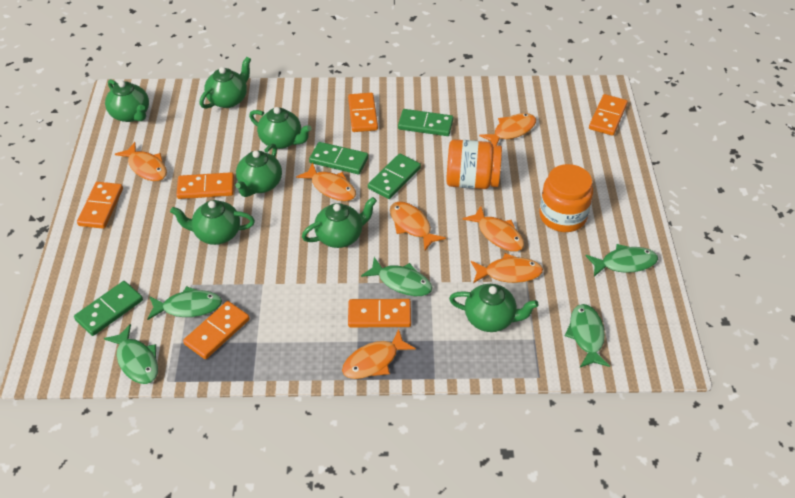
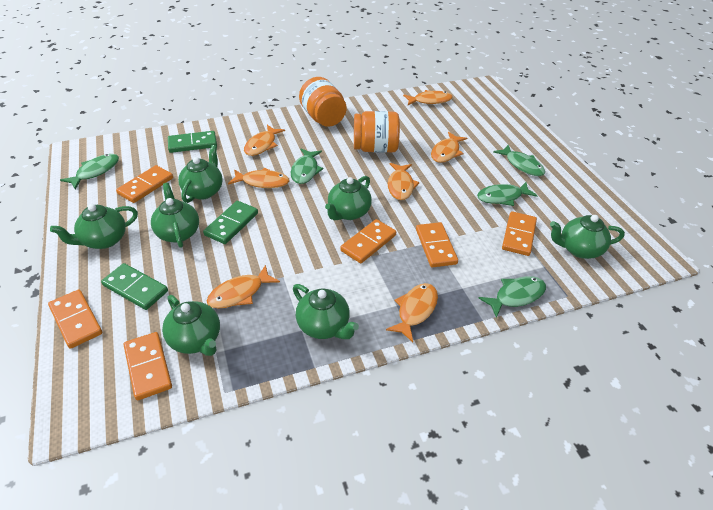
green domino: [74,281,143,336] [309,142,368,174] [368,154,421,199] [398,109,453,136] = 4 -> [101,263,168,310] [168,131,217,153] [203,201,258,244] = 3

